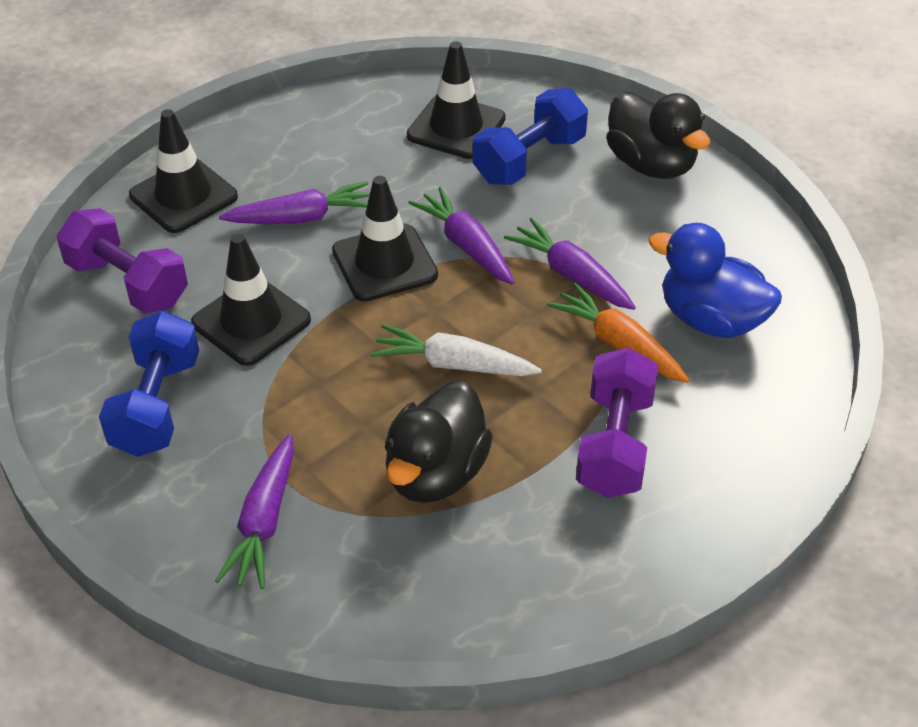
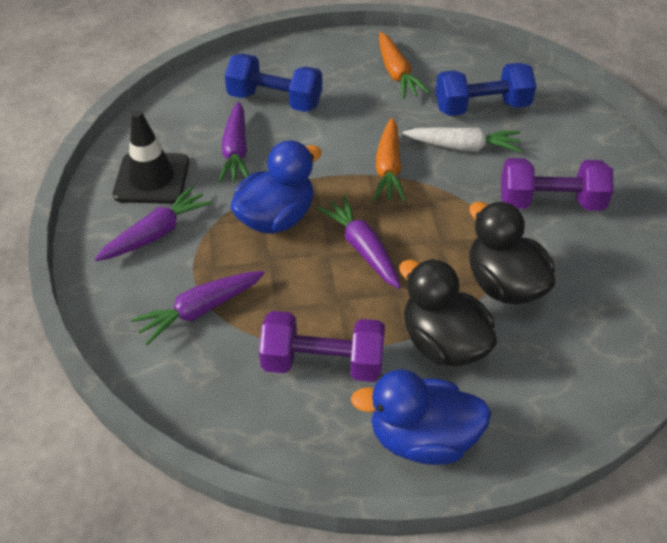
black traffic cone: [129,109,238,233] [191,234,311,366] [332,176,438,302] [407,41,506,159] = 4 -> [113,110,189,204] = 1
blue duck: [648,223,782,338] = 1 -> [230,140,322,234] [351,369,491,465] = 2
orange carrot: [547,283,689,383] = 1 -> [373,118,406,202] [379,32,430,99] = 2

